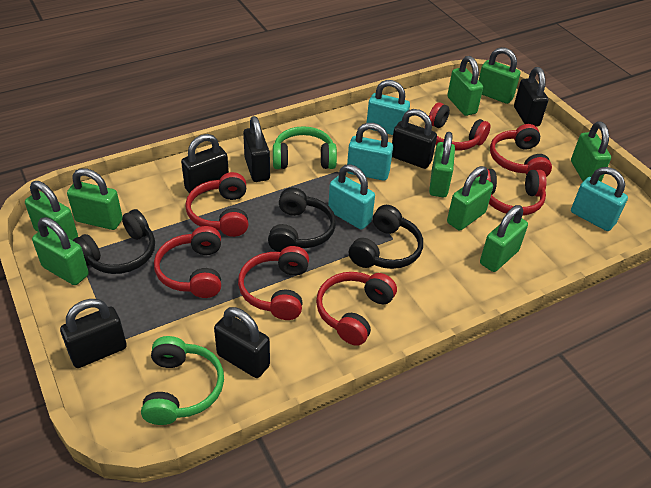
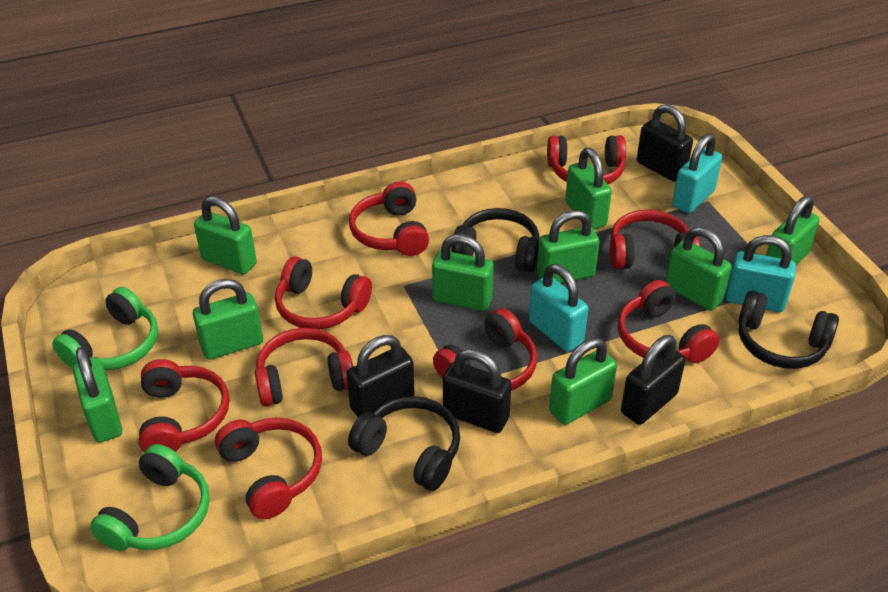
black padlock: [60,299,127,368] [181,134,229,194] [214,307,270,378] [243,116,270,182] [392,109,437,169] [514,67,548,127] = 6 -> [347,335,415,417] [443,349,511,433] [621,335,686,425] [637,104,693,182] = 4
red headphones: [154,226,221,298] [185,172,248,237] [238,246,309,320] [316,272,397,346] [429,102,491,151] [478,169,547,216] [490,124,552,177] = 7 -> [139,359,229,452] [215,418,322,519] [255,328,353,406] [275,256,372,330] [349,182,429,256] [433,308,537,391] [547,135,626,184] [610,210,700,269] [617,280,720,363] = 9
turquoise padlock: [328,164,375,230] [347,123,393,181] [367,80,410,135] [571,167,628,231] = 4 -> [529,264,588,352] [672,134,722,213] [726,235,796,312] = 3

